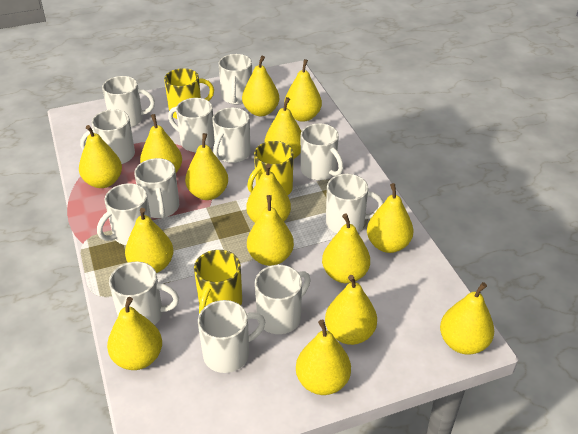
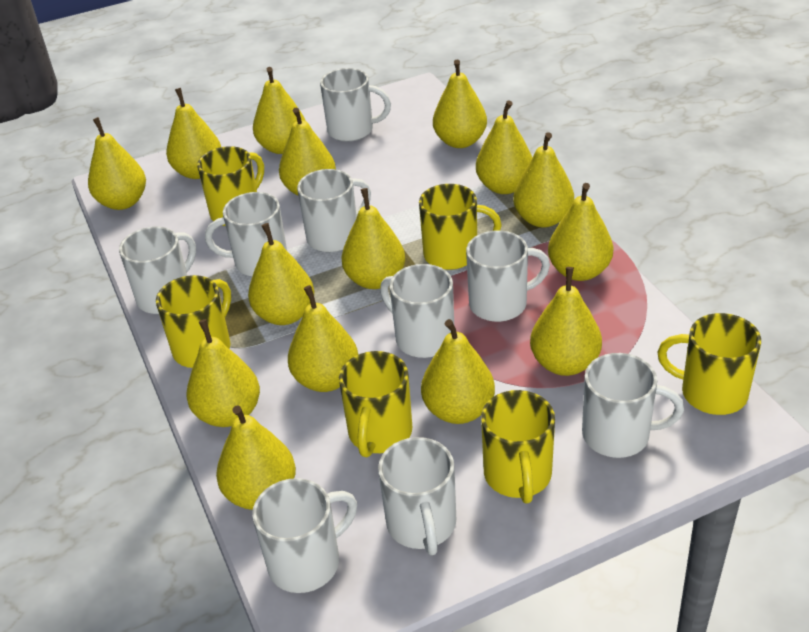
white mug: [80,109,135,164] [97,183,151,245] [102,76,155,127] [109,261,179,325] [134,158,179,218] [168,98,215,152] [198,300,265,373] [212,107,251,163] [219,54,252,104] [255,265,311,334] [301,123,344,180] [326,174,383,233] = 12 -> [119,227,196,314] [205,192,287,276] [252,478,357,593] [297,169,371,252] [320,68,391,142] [378,437,456,555] [380,264,454,358] [466,230,550,322] [582,353,684,458] = 9
yellow mug: [164,68,214,119] [194,250,242,314] [247,141,293,195] = 3 -> [156,275,231,368] [197,146,264,226] [339,351,412,458] [419,184,502,270] [481,390,555,504] [657,313,761,415] = 6

